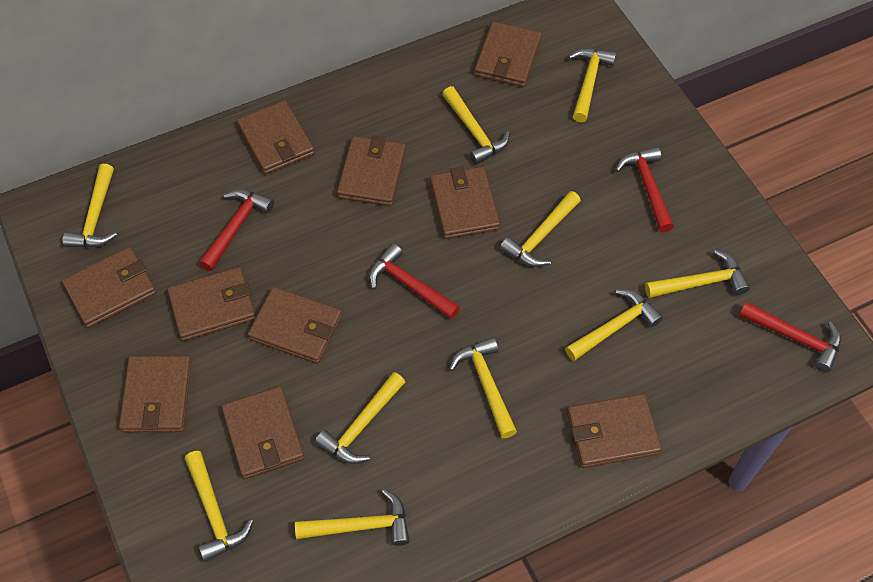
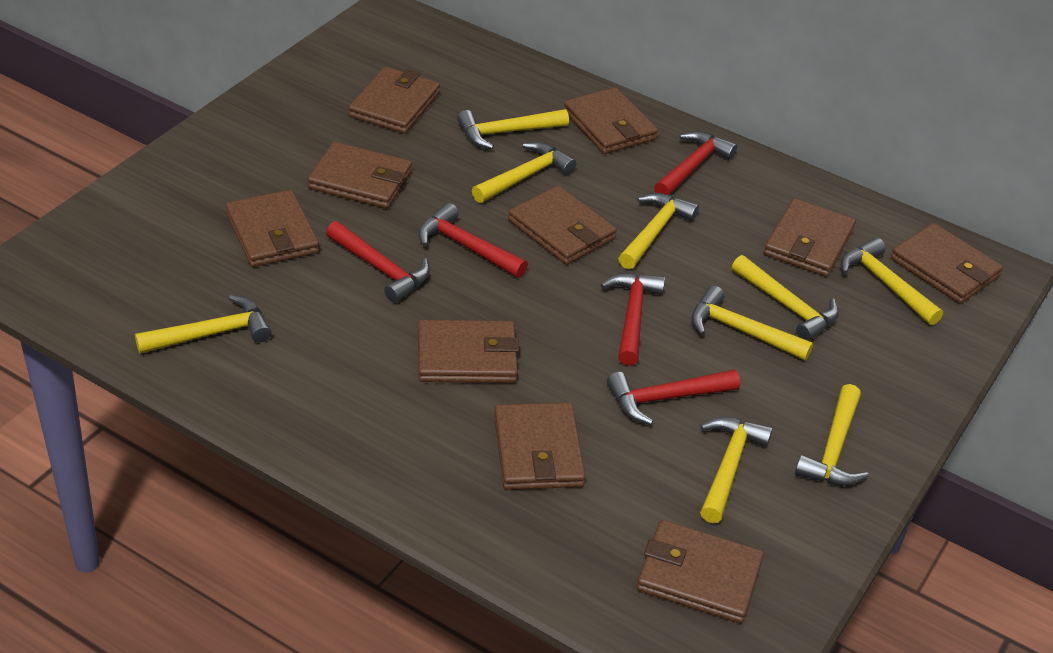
red hammer: [199,189,274,271] [369,243,460,319] [615,147,674,232] [739,302,841,373] = 4 -> [326,221,430,303] [419,203,528,278] [601,273,665,366] [607,369,740,425] [654,131,737,195] = 5
yellow hammer: [63,164,117,248] [184,451,253,562] [295,489,410,546] [315,372,405,464] [442,86,510,165] [449,337,517,438] [500,191,581,267] [565,290,663,361] [568,48,616,122] [645,250,750,298] = 10 -> [135,295,272,354] [457,109,569,149] [472,142,576,203] [618,193,699,269] [692,285,813,360] [700,417,773,523] [732,255,839,341] [795,384,869,486] [841,238,943,325] = 9

